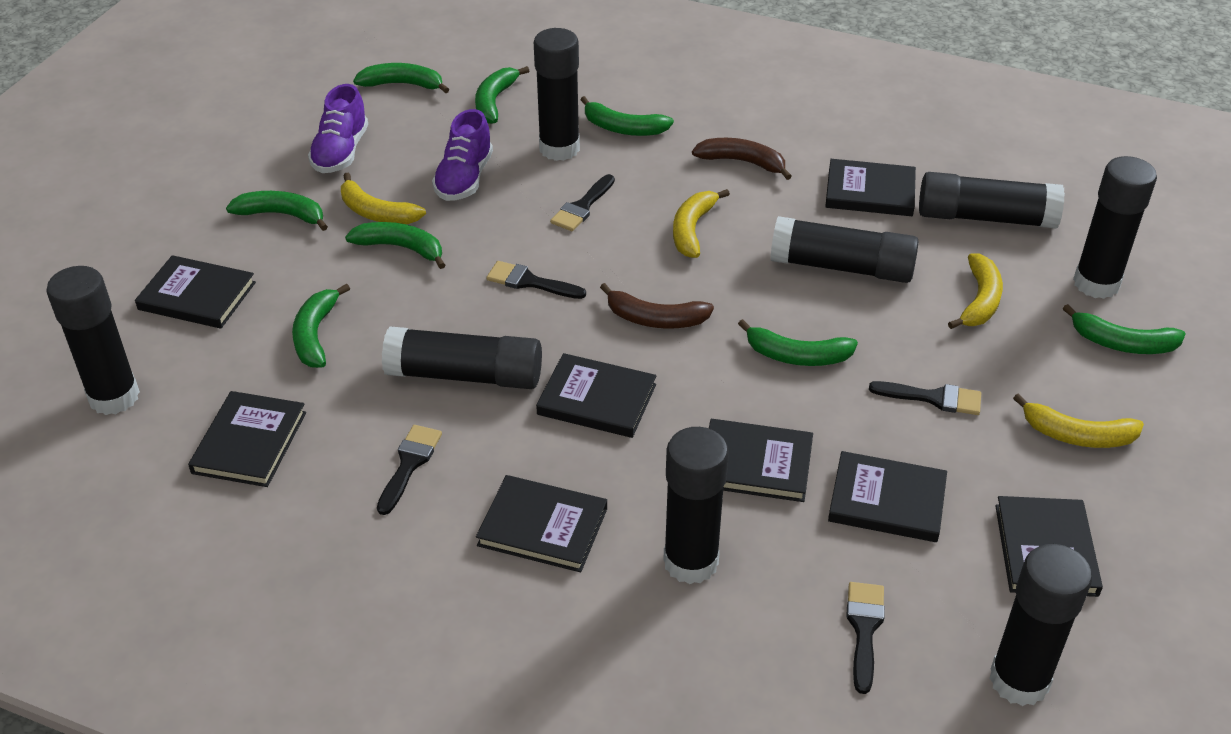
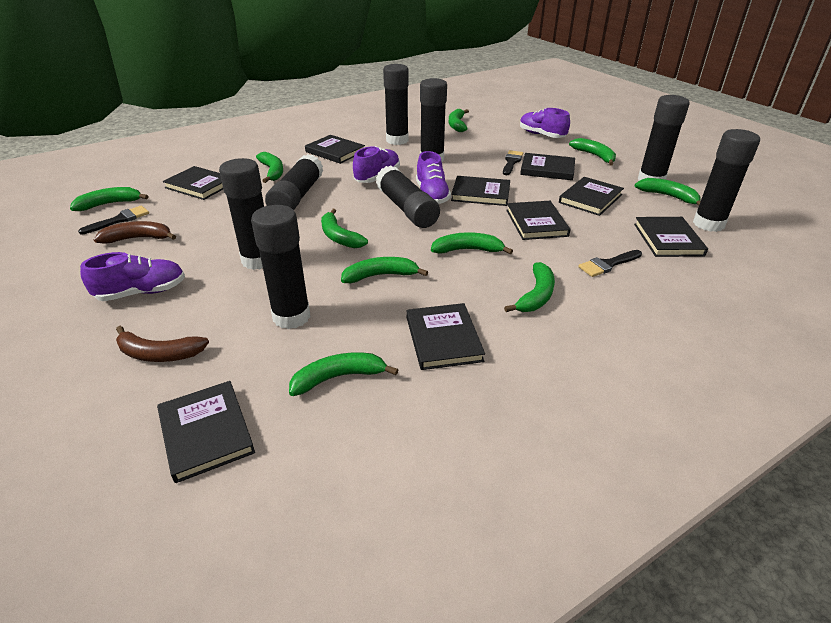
black book: [135,255,256,328] [188,391,306,487] [476,475,607,572] [536,353,656,438] [709,419,813,502] [825,159,916,216] [828,451,947,542] [995,496,1103,597] = 8 -> [157,381,255,483] [163,166,223,200] [305,135,365,164] [406,303,485,370] [451,176,510,206] [506,201,570,240] [520,153,575,180] [559,177,624,216] [634,217,708,257] = 9
black brush: [377,425,442,515] [487,261,586,299] [550,174,615,231] [846,582,885,694] [869,381,981,415] = 5 -> [78,206,149,235] [503,150,523,175] [578,250,642,277] = 3
green banana: [226,191,328,231] [292,283,350,368] [345,222,445,269] [353,63,449,93] [475,66,529,124] [580,96,674,136] [738,319,858,366] [1063,304,1186,354] = 8 -> [70,187,148,211] [256,152,283,183] [289,352,398,396] [321,209,368,248] [341,257,428,283] [431,232,513,255] [449,109,469,132] [504,262,555,312] [569,138,616,166] [634,178,701,206] = 10
purple shoe: [308,84,368,173] [432,109,493,201] = 2 -> [80,252,185,301] [353,146,400,183] [416,151,451,204] [520,108,570,138] = 4
yellow banana: [341,173,426,224] [673,189,730,258] [948,253,1003,329] [1013,393,1144,448] = 4 -> none = 0

